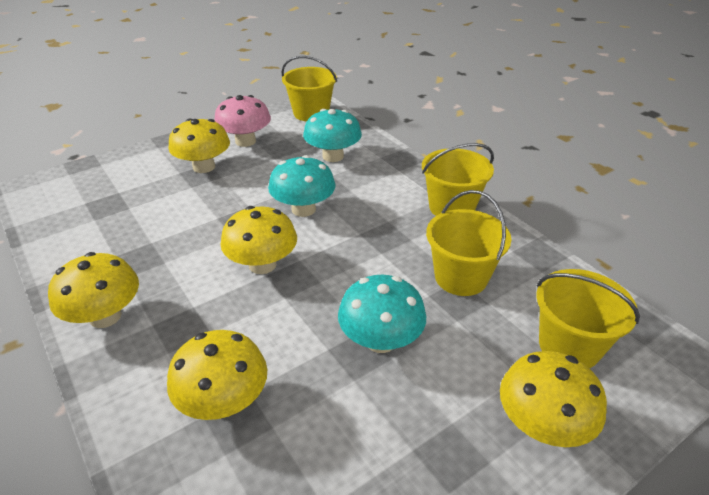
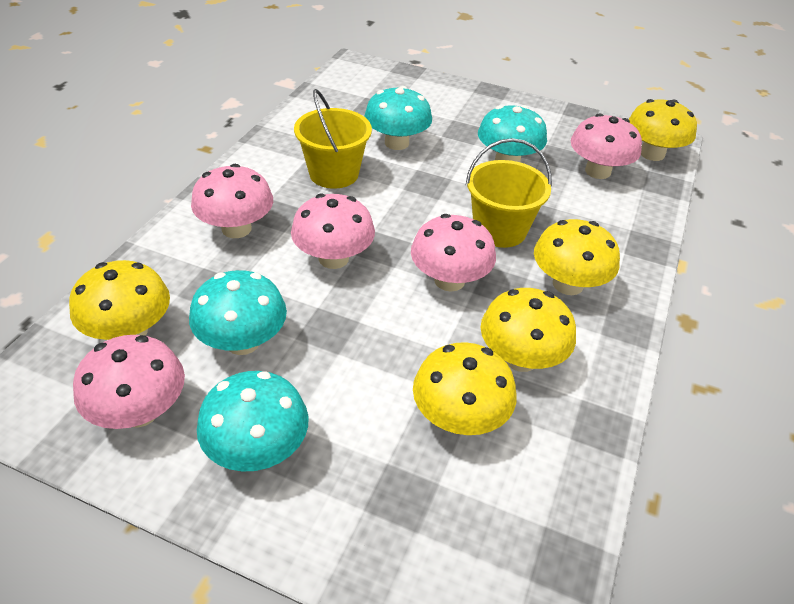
pink mushroom: [215,95,271,147] = 1 -> [73,335,185,429] [191,164,273,238] [291,193,375,269] [411,214,496,291] [571,113,642,179] = 5
turquoise mushroom: [268,155,336,217] [303,109,362,162] [338,275,426,353] = 3 -> [189,270,287,355] [197,371,309,472] [364,86,432,150] [478,105,547,162] = 4
yellow bucket: [281,56,337,122] [422,143,494,216] [426,190,511,296] [537,269,640,368] = 4 -> [294,89,372,189] [466,138,552,248] = 2

